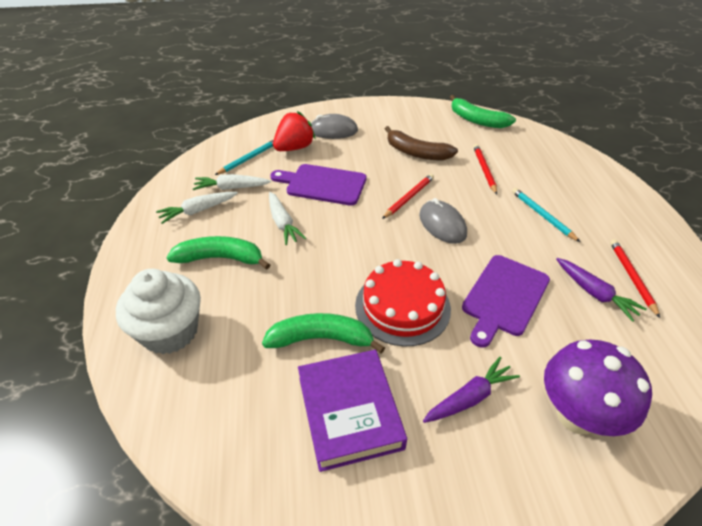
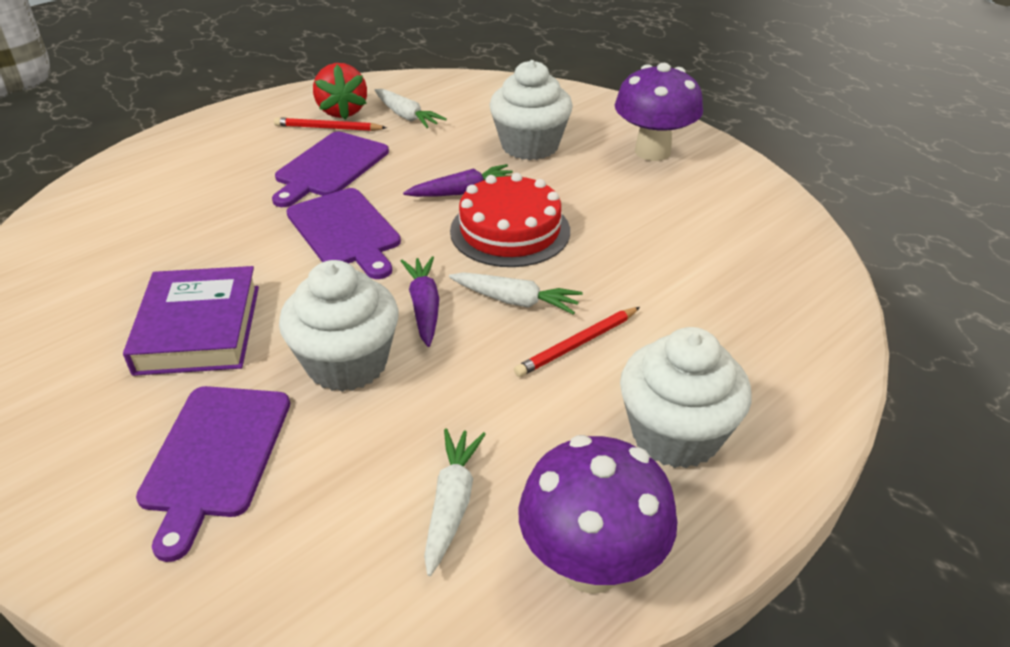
brown banana: [385,126,458,160] = 1 -> none = 0
green banana: [166,236,270,270] [262,313,385,353] [450,95,516,128] = 3 -> none = 0
grey mouse: [311,114,358,139] [419,198,467,244] = 2 -> none = 0
purple cutting board: [270,164,366,206] [462,255,550,347] = 2 -> [136,386,290,562] [272,132,389,207] [286,188,401,279] = 3
purple mushroom: [544,340,652,436] = 1 -> [518,435,677,594] [615,63,703,161] = 2
red pencil: [382,174,434,219] [473,144,497,194] [610,239,660,318] = 3 -> [274,117,387,131] [514,307,640,377] = 2
turquoise pencil: [215,140,274,175] [512,188,580,242] = 2 -> none = 0
white cupcake: [116,269,201,355] = 1 -> [279,260,398,392] [489,60,573,160] [620,327,752,468] = 3

